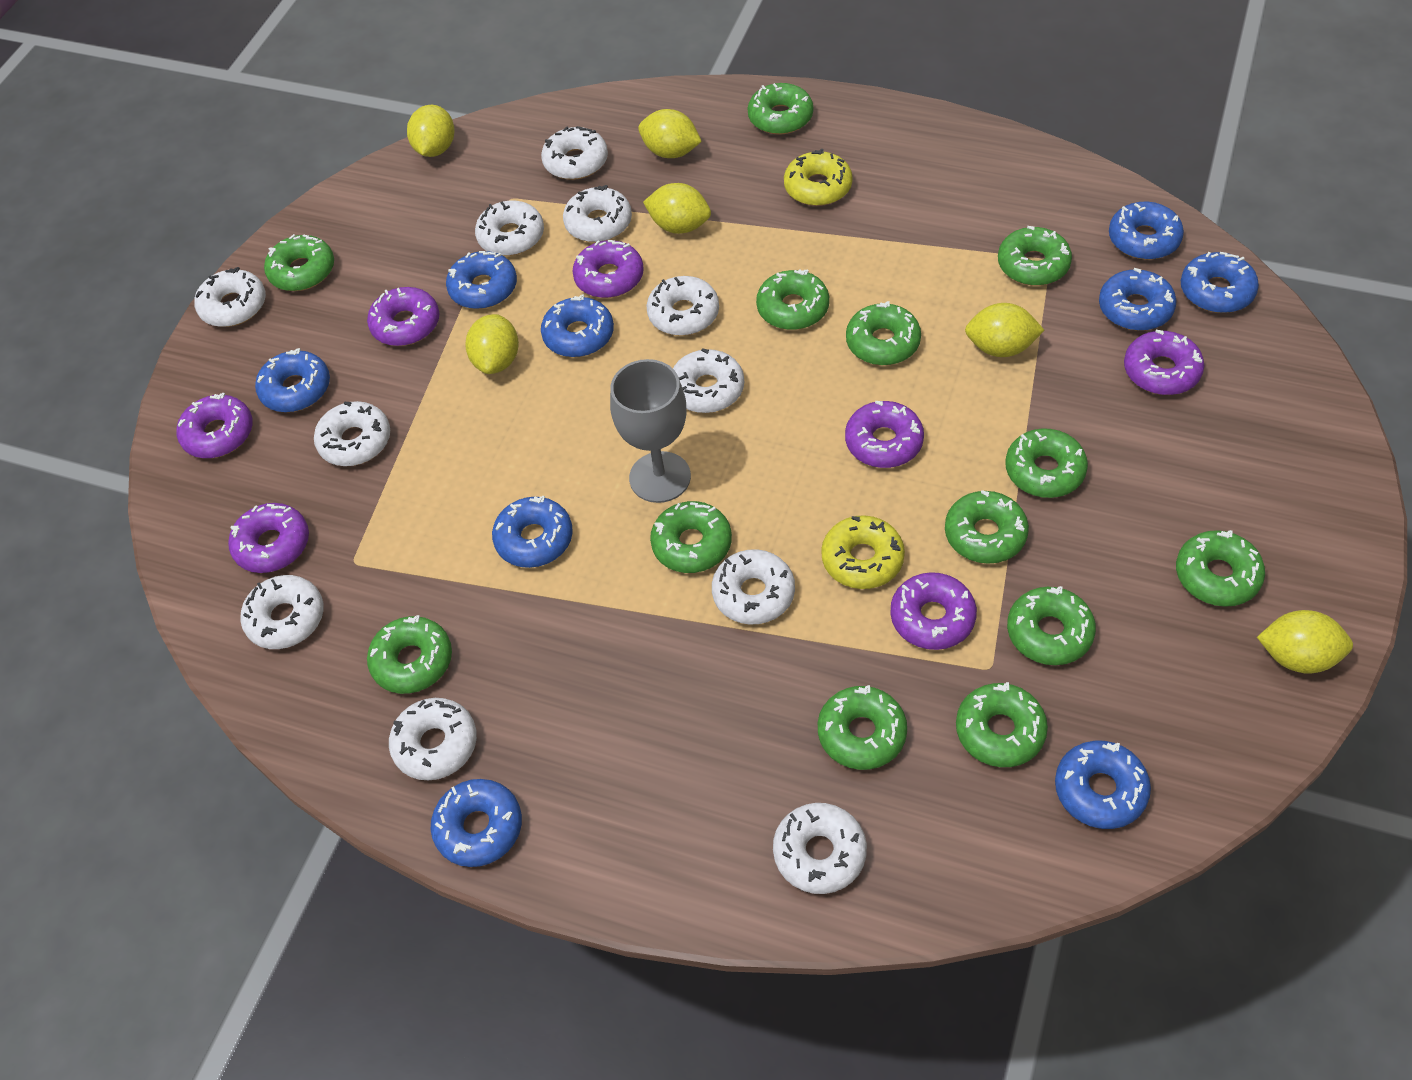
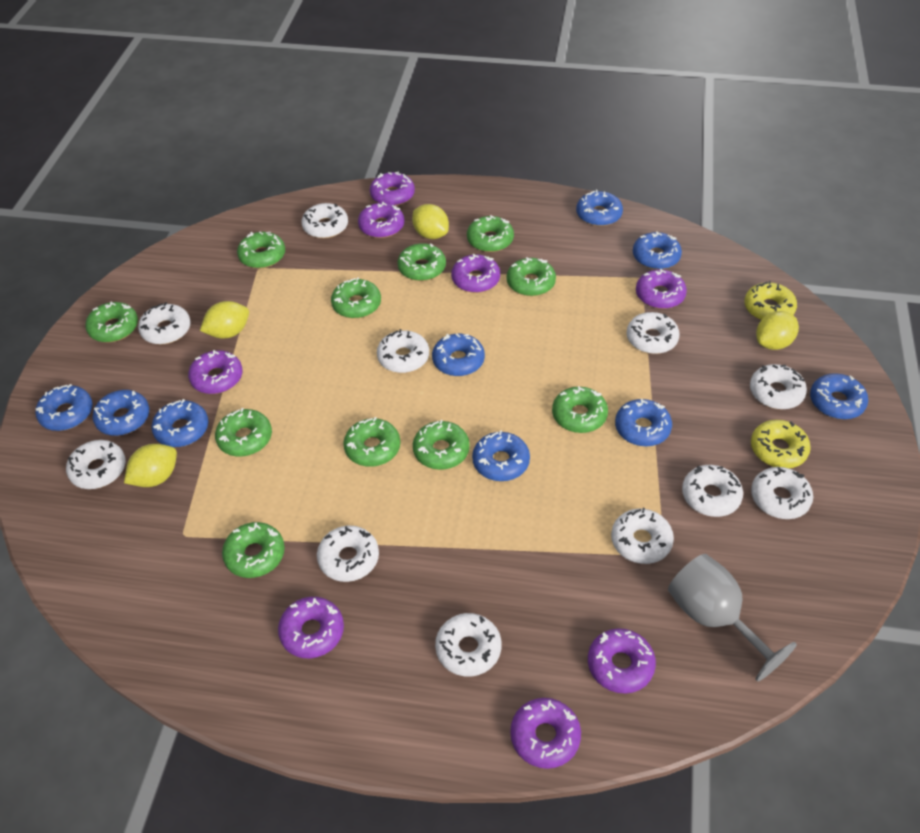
green donut: [264,234,334,291] [367,615,452,694] [650,501,732,573] [748,83,813,135] [756,269,829,330] [818,685,907,770] [846,301,921,365] [945,490,1029,564] [956,682,1048,767] [998,226,1072,286] [1006,428,1088,498] [1007,586,1096,665] [1176,530,1265,607] = 13 -> [85,301,138,342] [215,408,272,456] [222,522,285,578] [237,232,285,268] [331,277,381,318] [343,417,400,467] [398,243,446,281] [413,420,470,470] [467,215,514,252] [507,257,556,296] [552,386,608,433] = 11
purple donut: [177,393,253,458] [228,503,309,573] [367,287,439,346] [573,240,644,298] [845,401,924,468] [890,572,977,650] [1124,330,1204,395] = 7 -> [188,350,243,394] [278,597,344,658] [358,202,404,238] [370,172,415,206] [451,254,500,293] [510,698,581,769] [588,628,656,694] [636,269,687,309] = 8
yellow lemon: [407,105,454,157] [465,314,519,374] [638,109,702,158] [643,183,711,234] [965,303,1044,357] [1257,610,1353,674] = 6 -> [124,444,177,487] [200,301,249,338] [412,204,449,239] [756,311,799,350] = 4

